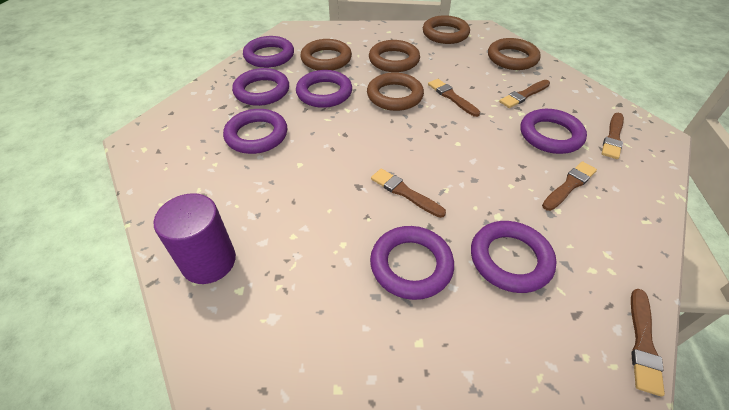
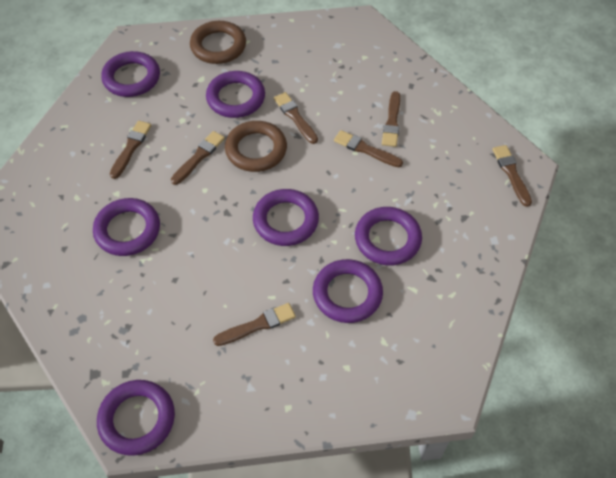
brown brush: [371,169,446,218] [428,79,480,117] [499,80,550,108] [542,161,597,211] [602,113,624,159] [631,289,665,397] = 6 -> [110,121,151,179] [171,131,225,185] [213,303,296,346] [274,92,318,144] [334,130,403,168] [382,91,400,147] [492,145,532,207] = 7
brown ring: [300,39,352,70] [367,72,424,111] [369,40,420,72] [423,15,470,44] [488,38,541,70] = 5 -> [190,21,246,64] [225,121,287,172] = 2
purple cylinder: [154,193,236,284] = 1 -> none = 0

